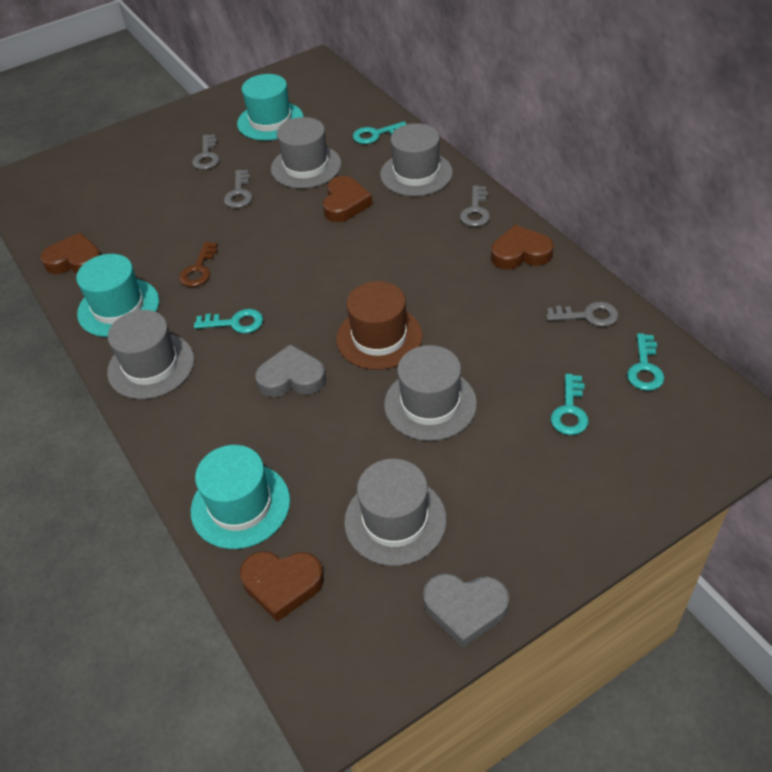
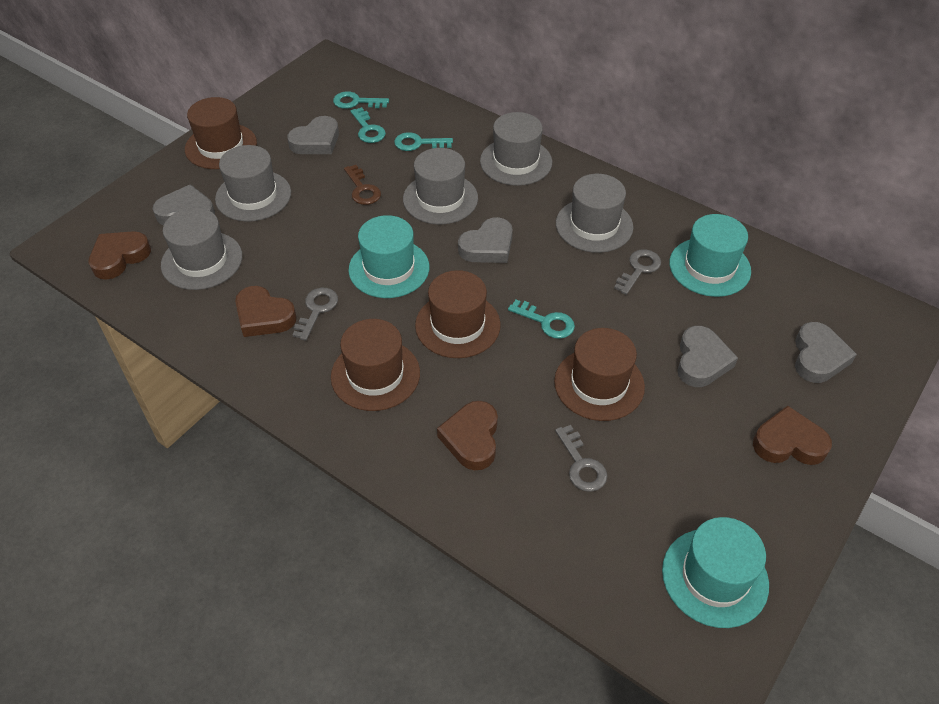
brown hat: [336,281,423,370] = 1 -> [185,97,257,169] [331,319,420,411] [415,270,501,358] [554,328,645,421] = 4
grey heart: [255,344,326,397] [423,573,509,648] = 2 -> [153,184,215,225] [287,116,339,154] [458,217,513,263] [677,326,738,387] [795,322,857,383] = 5
grey key: [192,134,219,170] [224,170,252,208] [460,186,490,227] [546,302,618,327] = 4 -> [293,288,338,341] [555,425,607,492] [614,249,661,295] = 3

